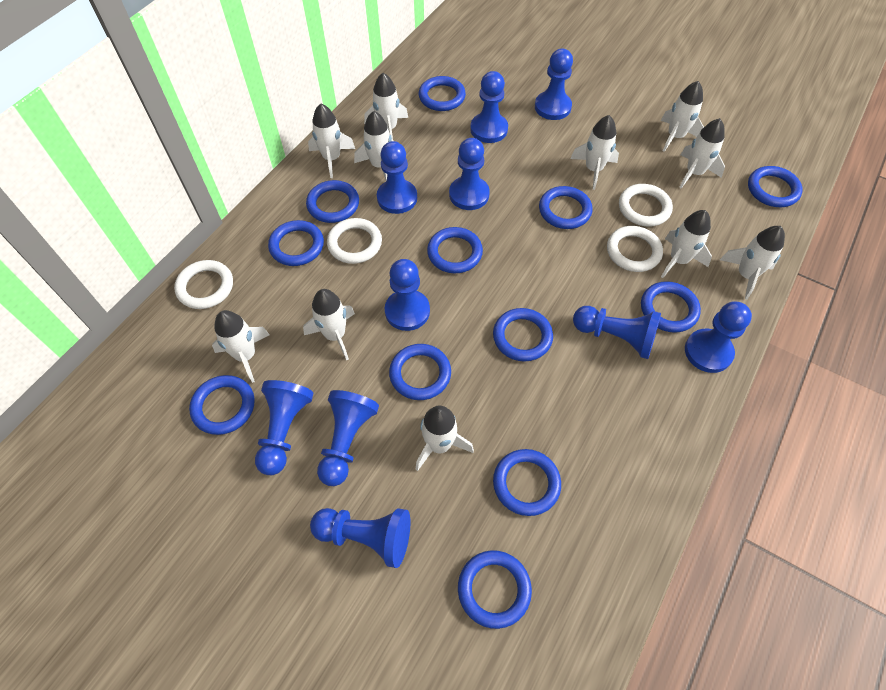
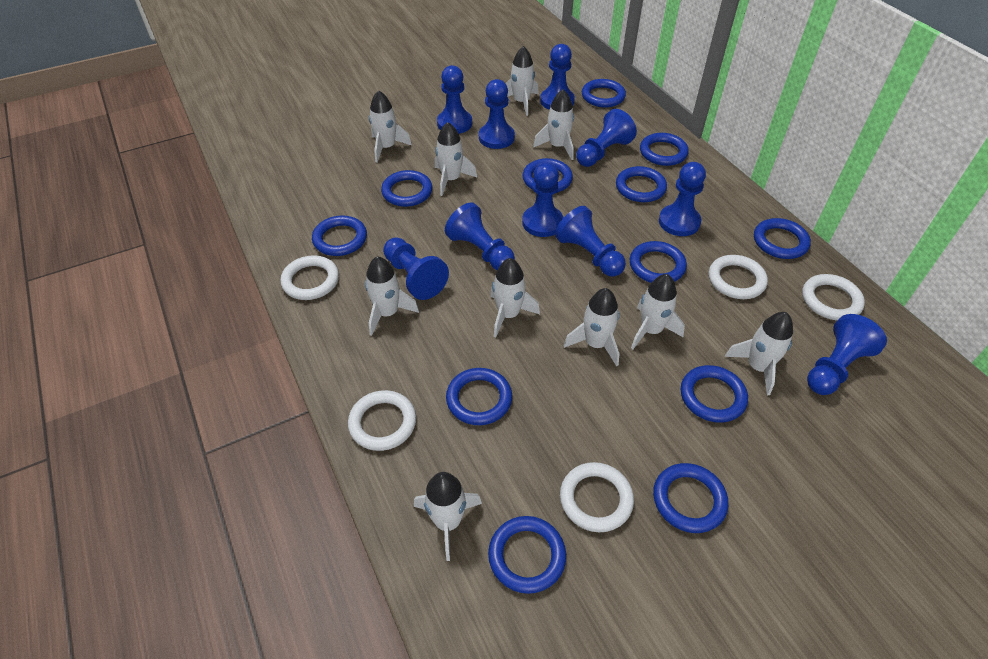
white ring: [174,260,233,309] [327,218,382,264] [607,226,663,272] [619,184,673,227] = 4 -> [280,255,339,300] [348,390,416,451] [560,462,634,532] [709,255,768,299] [802,274,865,320] = 5
white rocket: [212,310,270,383] [303,289,355,360] [308,104,355,178] [354,111,393,181] [364,73,408,140] [416,406,474,471] [570,115,619,190] [661,81,704,152] [661,210,712,278] [679,118,725,188] [720,226,785,300] = 11 -> [365,256,419,336] [369,90,412,163] [414,472,482,561] [435,122,477,196] [490,258,540,337] [506,46,539,116] [533,90,574,160] [564,288,620,367] [631,274,685,349] [725,312,793,395] = 10

